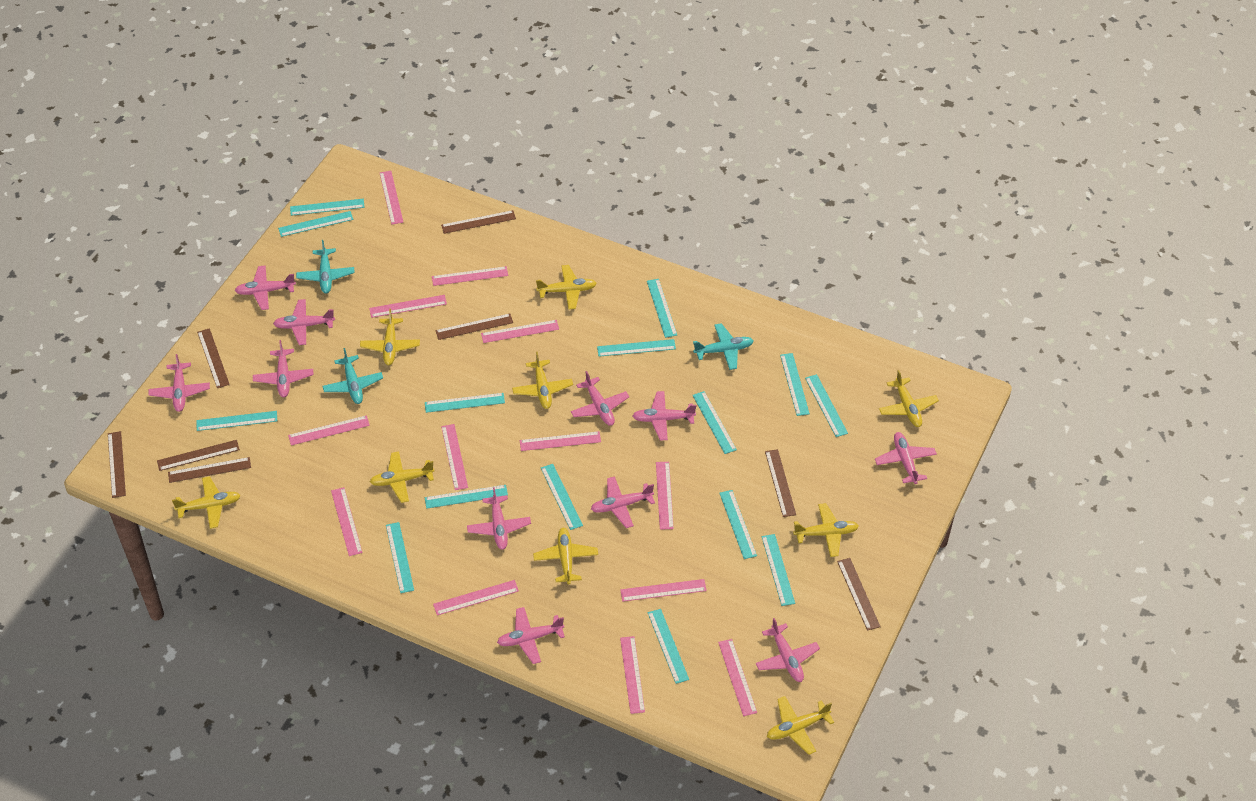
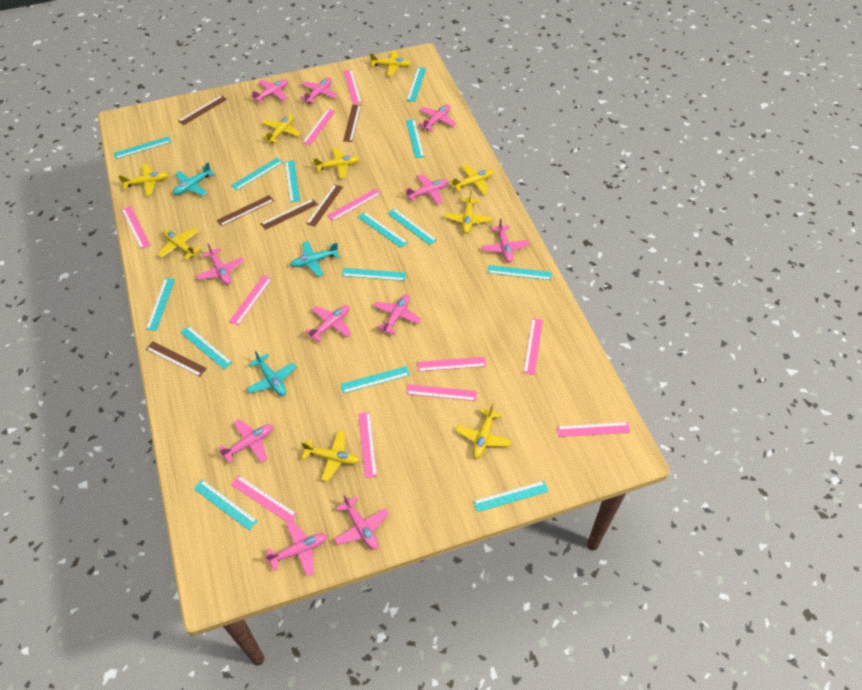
brown ruler: [108,431,126,498] [157,440,240,471] [168,457,251,483] [197,328,230,388] [435,313,513,340] [441,210,516,234] [765,449,796,517] [837,558,881,631] = 8 -> [146,341,207,377] [178,95,227,125] [217,195,274,226] [261,199,318,230] [306,184,343,227] [343,105,361,142] = 6
pink ruler: [288,415,370,445] [331,487,363,556] [369,295,447,318] [380,171,403,224] [432,266,508,286] [433,580,519,615] [441,424,468,490] [481,320,559,343] [520,431,601,451] [620,579,707,602] [620,636,645,714] [656,462,674,530] [718,639,757,716] = 13 -> [122,206,150,249] [229,275,272,325] [231,475,297,523] [302,109,336,145] [327,189,381,221] [344,69,362,104] [358,412,377,478] [406,384,477,401] [417,357,486,372] [523,318,543,375] [557,422,630,437] = 11
turquoise ruler: [196,411,277,431] [278,211,353,237] [290,199,364,216] [386,522,414,593] [425,393,505,413] [425,485,508,509] [541,464,583,530] [597,339,676,357] [647,279,677,338] [648,609,689,684] [692,391,737,454] [719,490,757,559] [762,534,795,606] [780,353,810,416] [805,374,848,437] = 15 -> [114,136,171,159] [146,278,175,331] [180,326,232,369] [193,480,258,530] [231,157,283,191] [285,160,300,202] [340,366,410,394] [342,268,406,281] [358,212,408,248] [387,208,437,245] [406,119,424,158] [407,67,426,102] [473,481,549,512] [488,265,552,280] = 14

